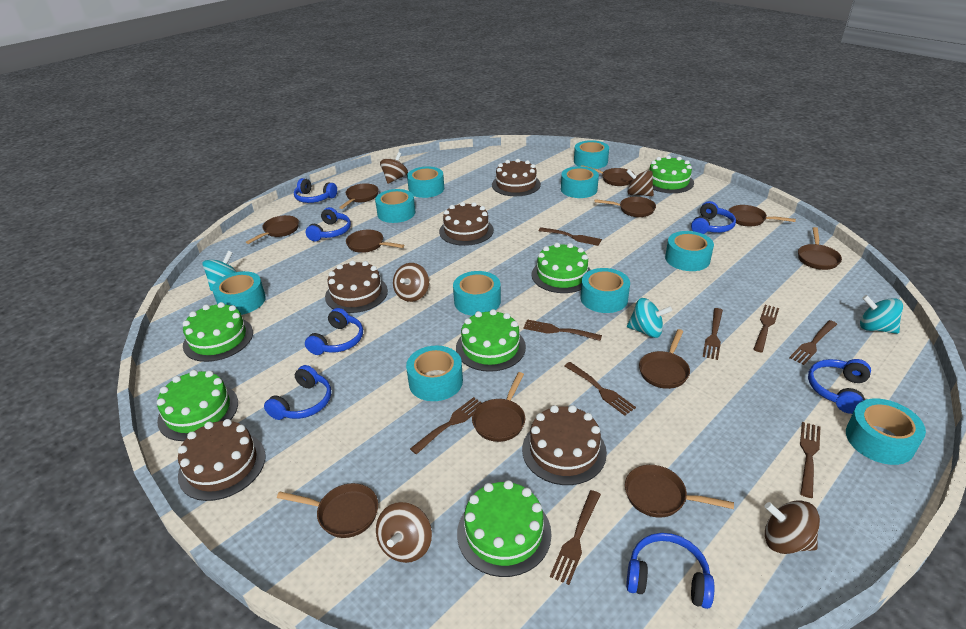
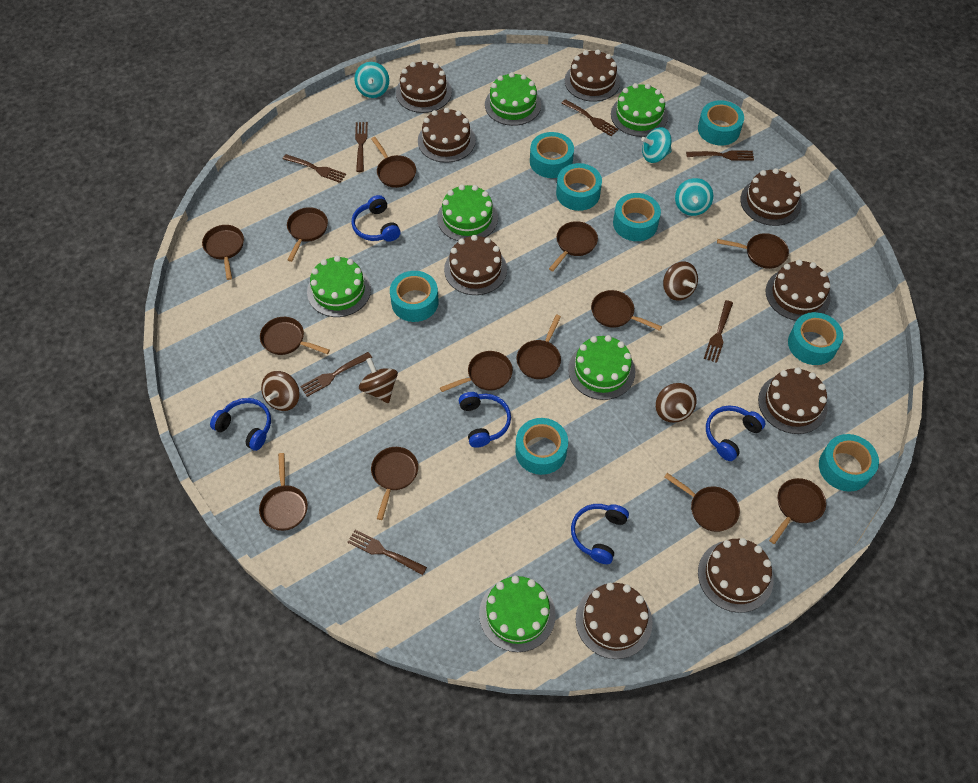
blue headphones: [264,365,331,420] [294,178,337,203] [305,308,363,355] [306,207,351,241] [626,533,714,609] [691,201,736,234] [808,359,871,414] = 7 -> [210,398,271,451] [351,195,401,242] [459,392,511,448] [571,504,629,564] [706,406,765,461] = 5
brown cake: [178,419,266,501] [325,260,388,313] [439,202,494,246] [492,159,541,196] [522,405,607,485] = 5 -> [396,60,452,113] [418,108,476,163] [444,235,507,295] [565,50,620,102] [576,583,653,659] [698,538,774,613] [740,168,801,226] [758,367,828,434] [766,260,831,321] = 9
brown fork: [410,397,482,454] [523,319,602,341] [539,227,602,246] [550,490,601,585] [564,362,636,416] [703,308,723,360] [753,305,779,353] [789,320,837,365] [800,422,821,498] = 9 -> [283,154,346,183] [300,352,372,397] [347,530,427,575] [355,122,368,172] [562,99,618,136] [686,150,754,160] [704,300,733,363] = 7
brown pan: [246,215,299,244] [277,483,378,538] [339,183,379,209] [346,230,404,253] [472,372,525,442] [581,165,633,186] [595,197,656,217] [625,465,734,518] [639,329,690,389] [728,205,796,226] [798,227,842,270] = 11 -> [202,225,244,280] [259,453,308,531] [260,317,330,355] [287,207,328,262] [371,137,416,188] [371,447,418,520] [440,351,513,392] [517,315,561,379] [549,221,598,271] [591,290,662,331] [664,473,740,532] [717,233,789,269] [769,478,826,544] = 13
brown spinning top: [376,502,432,563] [380,152,408,184] [393,263,429,302] [626,169,654,196] [765,500,820,554] = 5 -> [261,371,300,411] [359,358,398,403] [656,383,697,423] [663,261,698,301] = 4
turquoise tape: [212,271,266,315] [375,189,415,223] [406,346,463,401] [407,166,444,198] [453,271,501,316] [561,166,599,198] [574,140,609,169] [580,268,630,313] [665,231,714,271] [846,399,926,465] = 10 -> [390,271,438,322] [515,418,568,475] [530,132,574,178] [556,163,602,211] [613,193,661,241] [698,100,744,145] [788,312,843,365] [819,434,879,492] = 8

